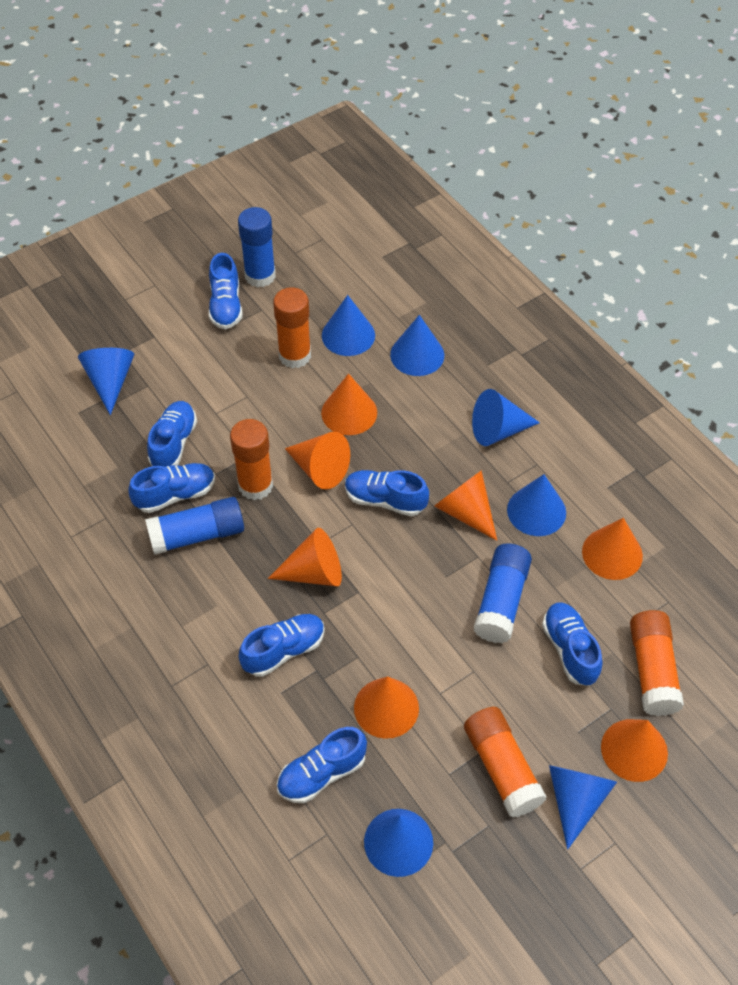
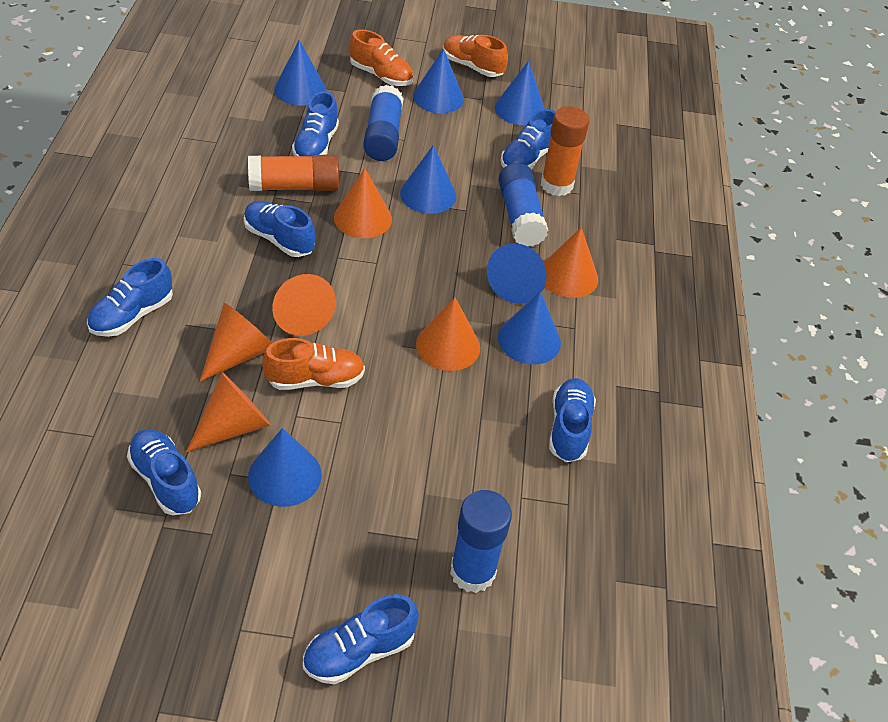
orange cone: [268,528,342,586] [285,432,350,490] [321,373,377,435] [354,676,419,739] [434,470,497,541] [582,518,643,580] [601,719,668,782] = 7 -> [186,372,270,452] [200,303,272,381] [272,274,336,336] [334,168,392,238] [416,297,480,371] [544,227,598,298] = 6
orange glue stick: [230,419,273,500] [273,287,311,369] [464,707,547,818] [630,610,684,716] = 4 -> [248,155,339,191] [541,106,589,196] = 2
orange shoe: none = 0 -> [262,338,365,390] [350,29,413,86] [443,35,508,77] = 3

